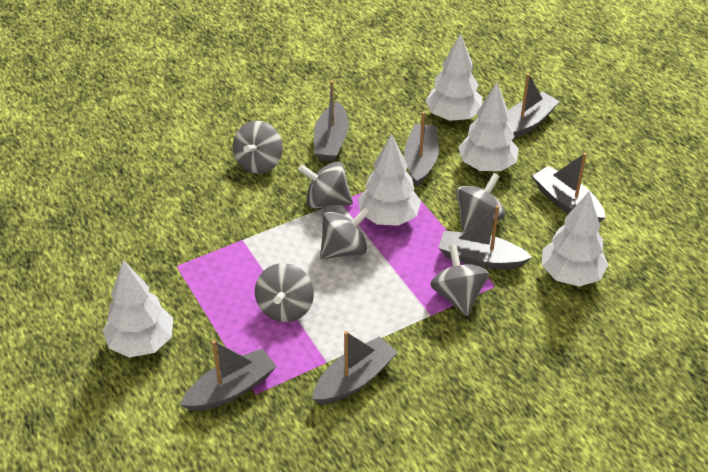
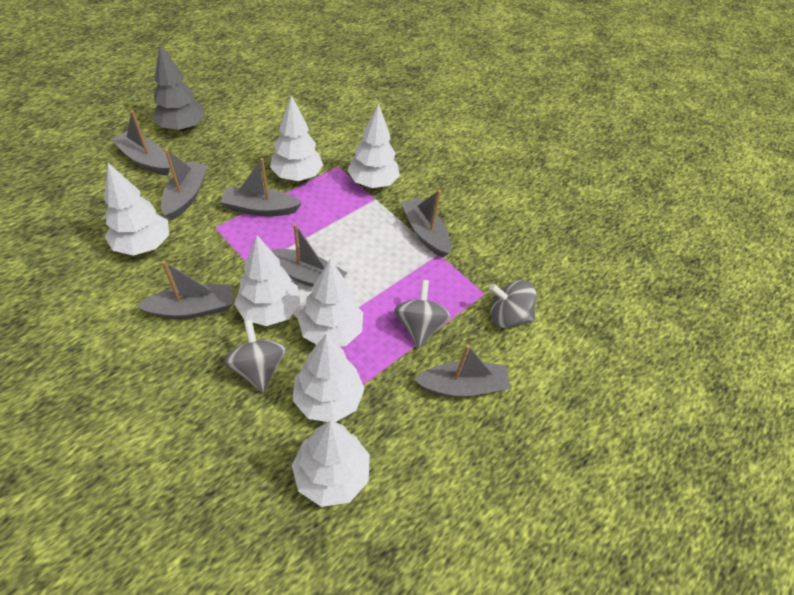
grey spinning top: [233,121,283,174] [255,263,314,322] [298,162,353,209] [320,207,371,259] [430,245,489,316] [456,173,505,232] = 6 -> [224,319,286,393] [394,280,450,348] [489,280,537,328] = 3
grey tree: none = 0 -> [152,45,205,131] = 1
white tree: [103,260,173,357] [358,134,421,226] [426,33,482,121] [458,82,519,171] [542,192,608,287] = 5 -> [104,163,169,256] [234,235,301,326] [270,95,323,181] [292,420,370,507] [293,333,365,422] [298,259,363,347] [347,103,400,188] = 7

